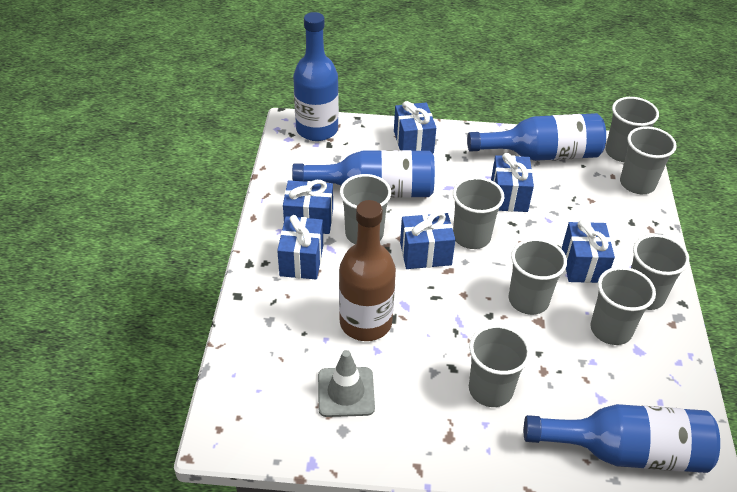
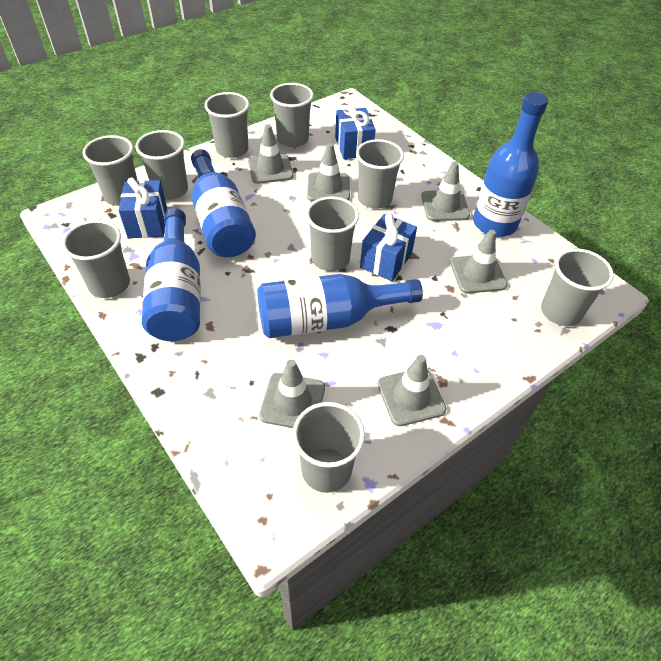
blue gift: [277,215,323,279] [283,180,333,234] [394,101,436,154] [400,211,456,269] [491,153,534,212] [562,220,615,283] = 6 -> [119,177,167,238] [335,105,376,159] [360,213,417,281] = 3
brown bottle: [339,200,396,341] = 1 -> none = 0
grey cup: [340,174,391,244] [453,177,504,249] [469,325,531,407] [509,238,567,315] [590,267,656,345] [606,97,659,162] [620,126,677,194] [631,234,689,310] = 8 -> [62,220,130,298] [83,135,138,206] [135,130,188,200] [205,92,249,158] [270,83,314,147] [293,402,365,493] [306,196,359,271] [356,139,404,209] [541,249,614,326] = 9
grey traffic cone: [318,350,375,417] = 1 -> [248,124,293,184] [259,360,325,428] [307,143,350,201] [377,355,446,426] [421,162,470,221] [450,230,507,293] = 6

